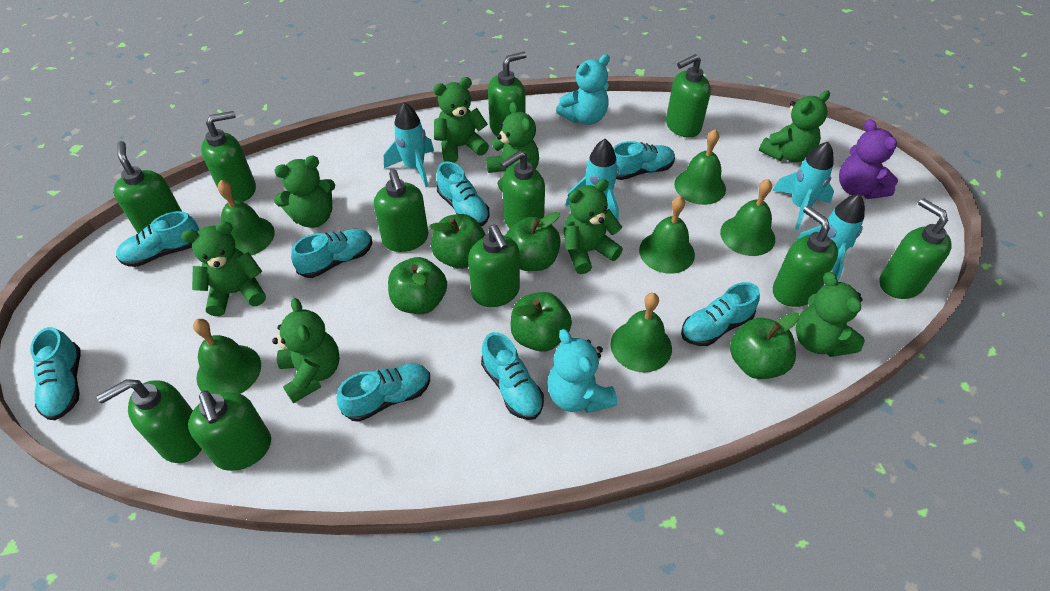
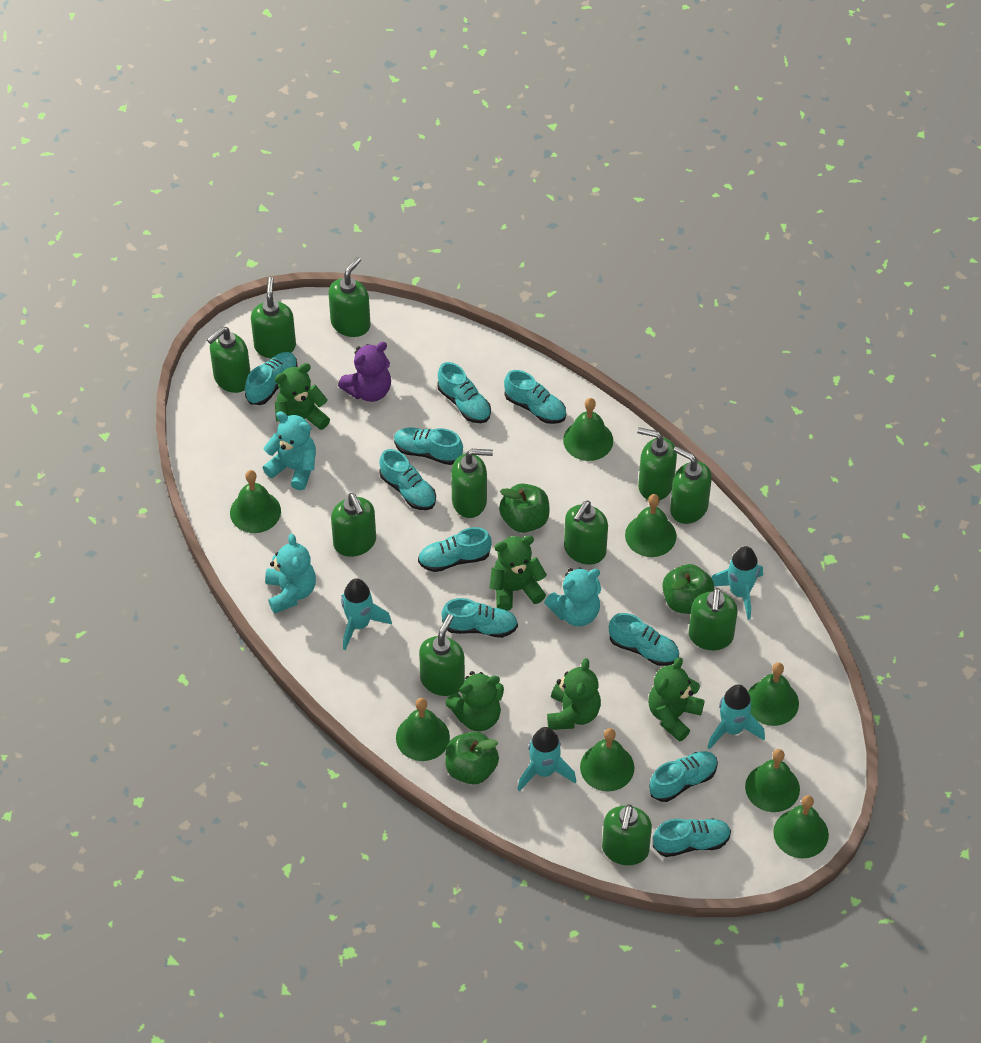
green apple: [388,257,447,314] [429,214,486,269] [505,212,561,271] [510,292,572,352] [730,312,799,379] = 5 -> [445,732,499,784] [499,483,550,533] [662,564,714,614] = 3
green bell: [193,319,261,394] [218,180,275,255] [610,293,672,372] [639,196,695,274] [674,129,726,205] [720,179,775,256] = 6 -> [230,470,281,533] [396,698,450,761] [563,398,613,461] [580,728,634,792] [625,494,676,557] [745,749,800,812] [748,663,799,726] [773,795,829,858] = 8
green teddy bear: [182,221,266,316] [272,298,340,403] [274,156,335,228] [433,77,489,163] [486,102,539,192] [564,179,623,274] [759,90,830,163] [796,272,865,357] = 8 -> [275,363,330,430] [446,671,504,731] [490,535,547,611] [547,658,601,730] [648,657,705,742] = 5
turquoise shoe: [30,327,80,420] [116,211,199,267] [291,229,372,278] [336,364,430,422] [437,161,489,226] [481,332,544,420] [613,141,675,180] [681,282,760,346] = 8 -> [245,352,298,405] [379,449,436,510] [394,428,463,465] [418,527,491,572] [437,362,491,423] [441,598,518,638] [504,370,566,424] [609,613,679,666] [649,751,718,802] [653,819,731,857] = 10
turquoise teddy bear: [547,329,617,413] [556,54,610,125] = 2 -> [263,411,316,490] [265,534,316,614] [544,568,601,626] = 3

